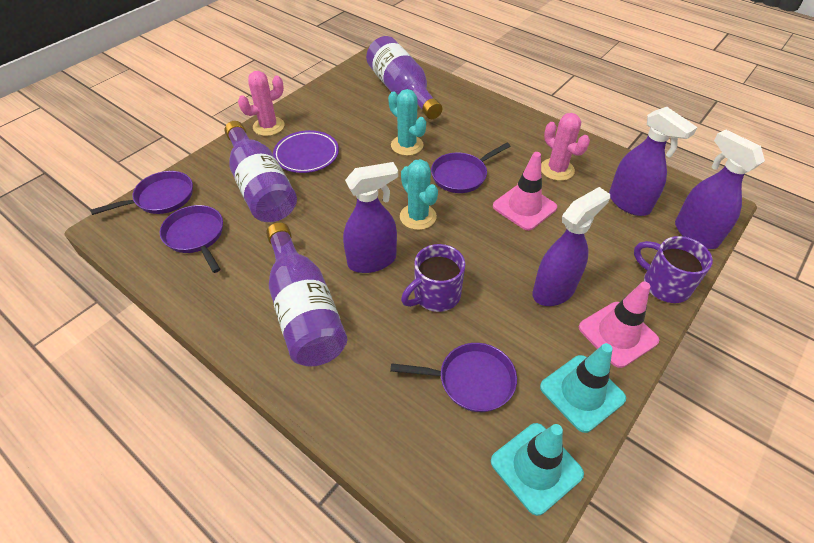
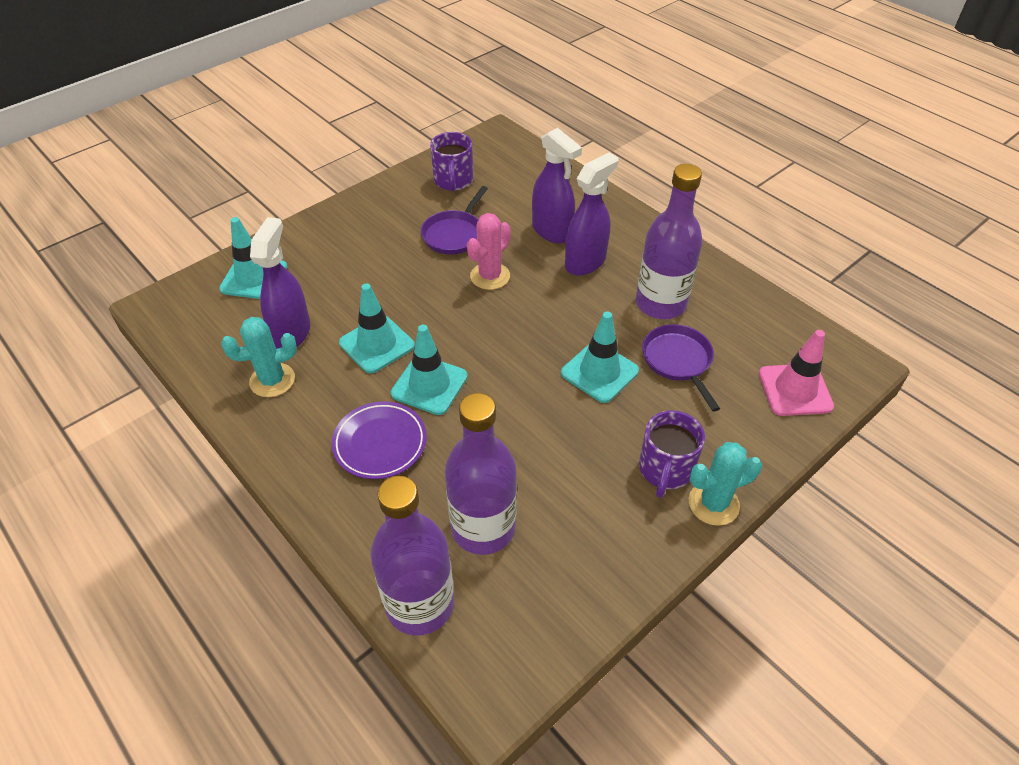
pink cactus: [238,71,284,136] [541,113,590,181] = 2 -> [467,213,511,290] = 1
pink traffic cone: [493,152,557,231] [579,281,659,368] = 2 -> [759,330,834,416] = 1
purple pan: [90,171,193,215] [160,205,223,273] [390,343,517,412] [431,143,510,193] = 4 -> [421,186,488,254] [642,324,720,411] = 2
purple spray bottle: [343,162,398,273] [532,187,610,306] [609,107,697,216] [675,129,765,249] = 4 -> [250,217,310,349] [532,128,582,244] [565,152,618,276] = 3
turquoise traffic cone: [491,423,584,516] [540,343,626,433] = 2 -> [219,217,288,299] [339,283,415,373] [391,325,468,415] [561,311,639,403] = 4

